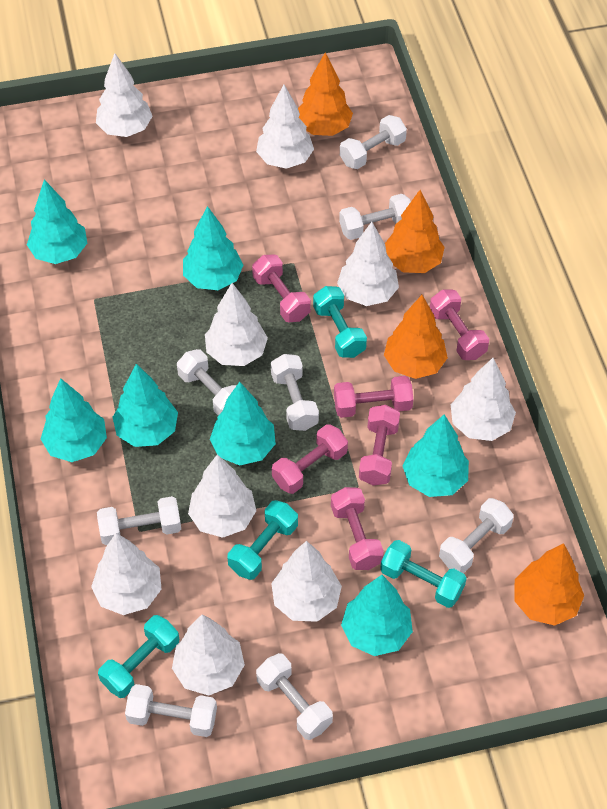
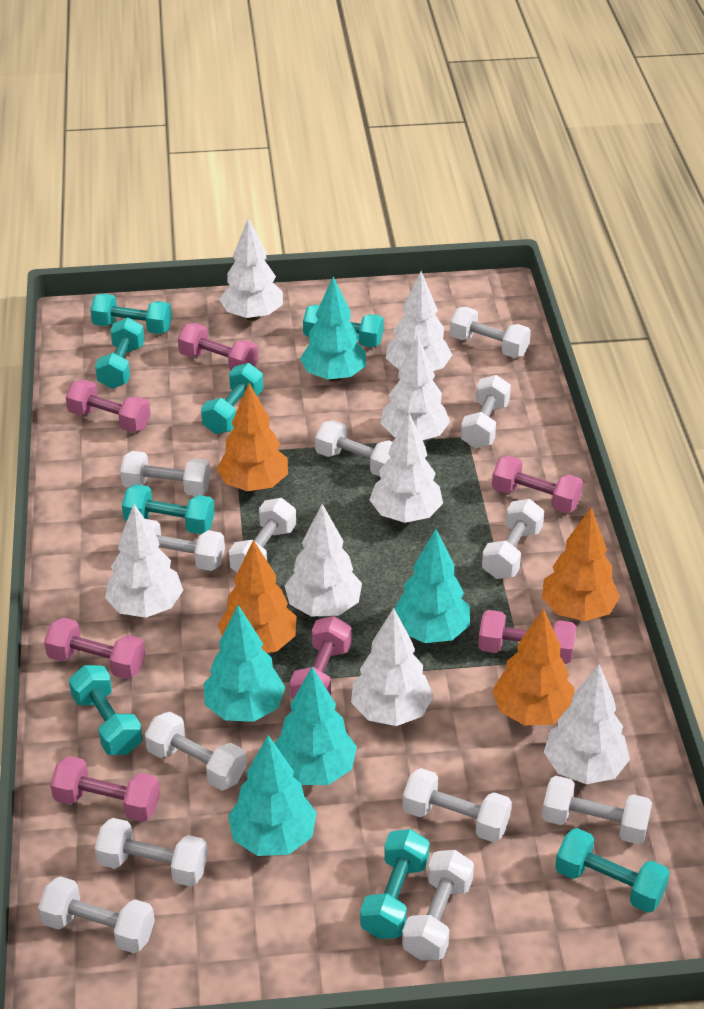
pink dumbbell: [252,255,311,322] [272,424,348,494] [331,487,384,570] [334,376,413,418] [359,405,400,486] [430,290,489,360] = 6 -> [44,617,145,679] [50,756,160,822] [66,380,151,432] [178,323,258,371] [290,616,352,699] [478,610,577,664] [492,455,583,513] = 7
turquoise dumbbell: [98,615,179,698] [228,500,298,580] [313,286,367,358] [380,540,467,608] = 4 -> [69,665,143,755] [90,293,172,334] [95,317,145,389] [122,484,215,534] [201,363,263,434] [303,305,384,348] [360,829,429,939] [555,828,670,913] = 8
turquoise tree: [27,179,87,264] [41,378,107,462] [113,364,178,447] [183,206,243,290] [210,382,276,466] [341,575,413,656] [402,414,469,497] = 7 -> [203,605,286,722] [228,735,317,856] [274,667,357,785] [300,277,366,381] [394,529,470,643] = 5
white dumbbell: [97,496,181,545] [125,684,217,737] [177,349,237,416] [256,653,333,740] [271,354,319,431] [339,194,411,240] [340,115,407,169] [439,498,514,573] = 8 -> [38,876,155,953] [95,818,208,887] [120,451,211,496] [145,519,225,571] [145,712,246,790] [229,498,296,573] [315,420,393,477] [402,768,512,842] [402,850,474,961] [450,307,531,358] [461,375,511,449] [482,499,544,579] [542,776,652,844] = 13
white tree: [91,533,162,615] [96,53,152,137] [172,615,245,696] [188,454,256,538] [205,283,268,366] [256,85,314,169] [271,541,342,622] [337,222,399,306] [451,358,516,441] = 9 -> [105,504,183,618] [219,218,283,321] [285,504,362,617] [351,608,434,726] [370,413,443,523] [380,335,450,440] [386,271,452,371] [544,664,630,784] = 8

